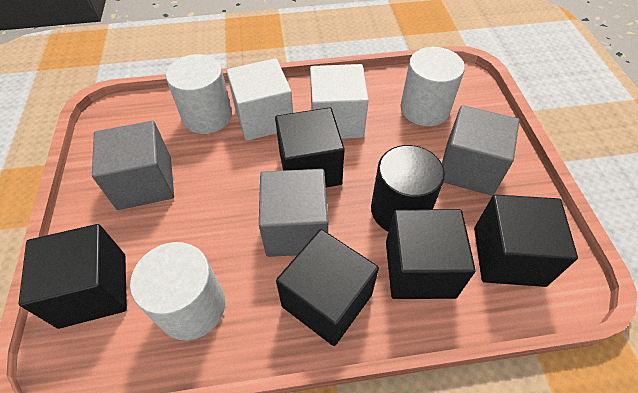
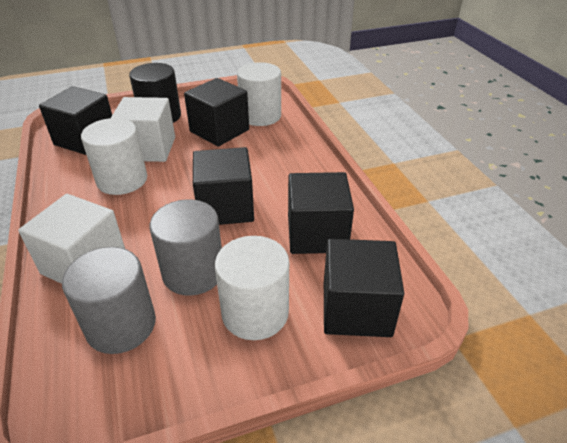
grey cube: [92,121,174,210] [259,169,328,257] [442,105,519,196] = 3 -> none = 0
grey cylinder: none = 0 -> [62,247,156,354] [149,199,222,296] = 2

